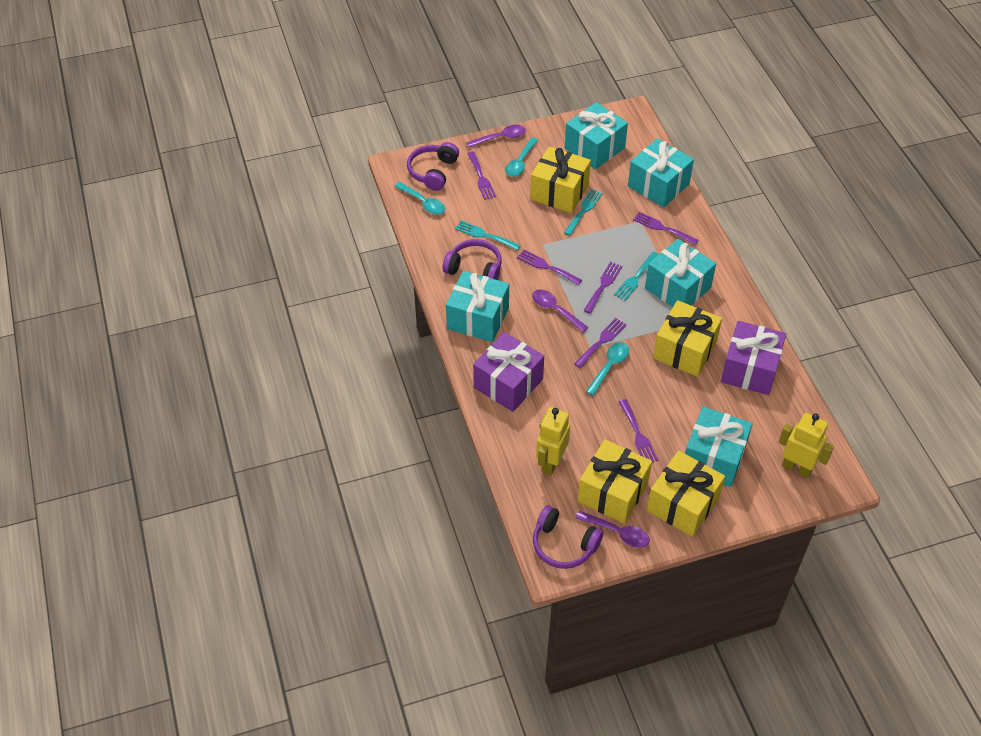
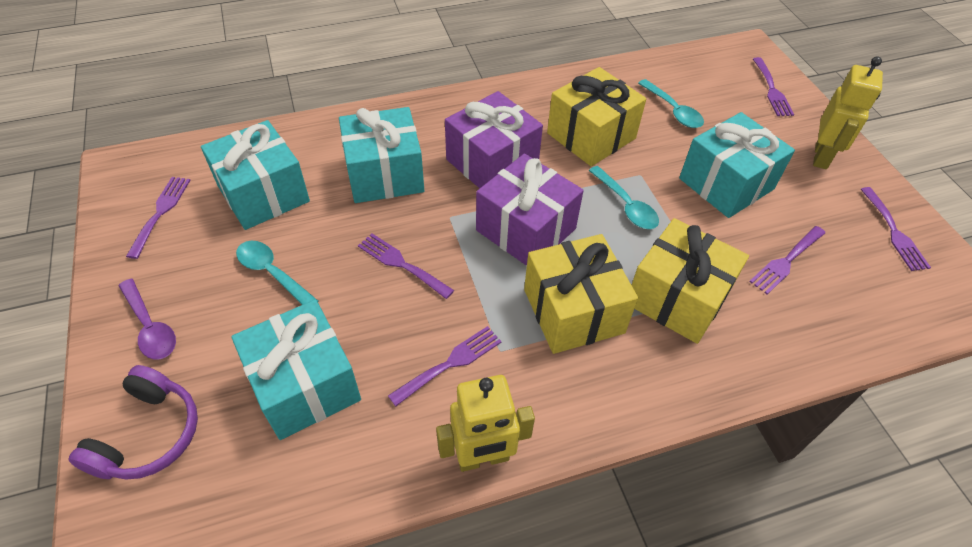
purple headphones: [407,142,459,191] [443,239,502,280] [533,505,603,569] = 3 -> [68,365,198,480] = 1
purple spoon: [466,125,526,147] [532,290,589,333] [575,511,650,548] = 3 -> [119,279,176,360] = 1
turquoise fork: [455,220,521,250] [564,189,603,236] [614,252,659,301] = 3 -> none = 0
turquoise gift: [446,271,509,342] [565,102,628,169] [628,138,694,208] [645,239,716,307] [685,407,753,487] = 5 -> [201,120,310,230] [231,300,361,440] [339,107,424,203] [679,112,795,218] = 4
yellow gift: [530,146,591,213] [578,439,652,524] [647,450,725,537] [653,300,722,377] = 4 -> [524,234,638,354] [547,67,646,166] [632,218,749,344] = 3

